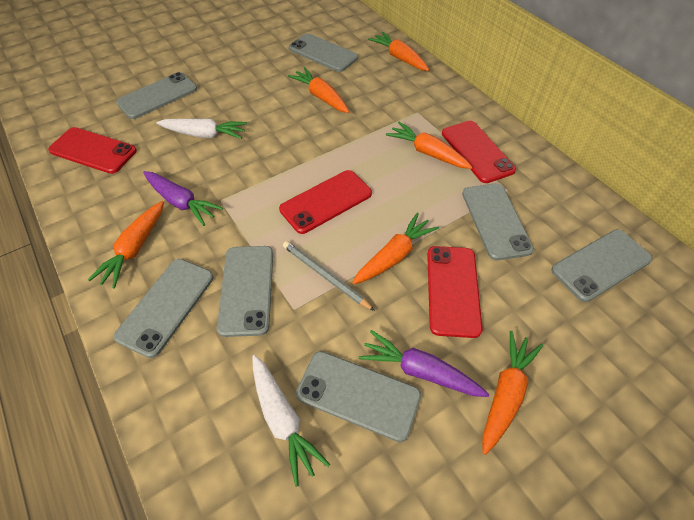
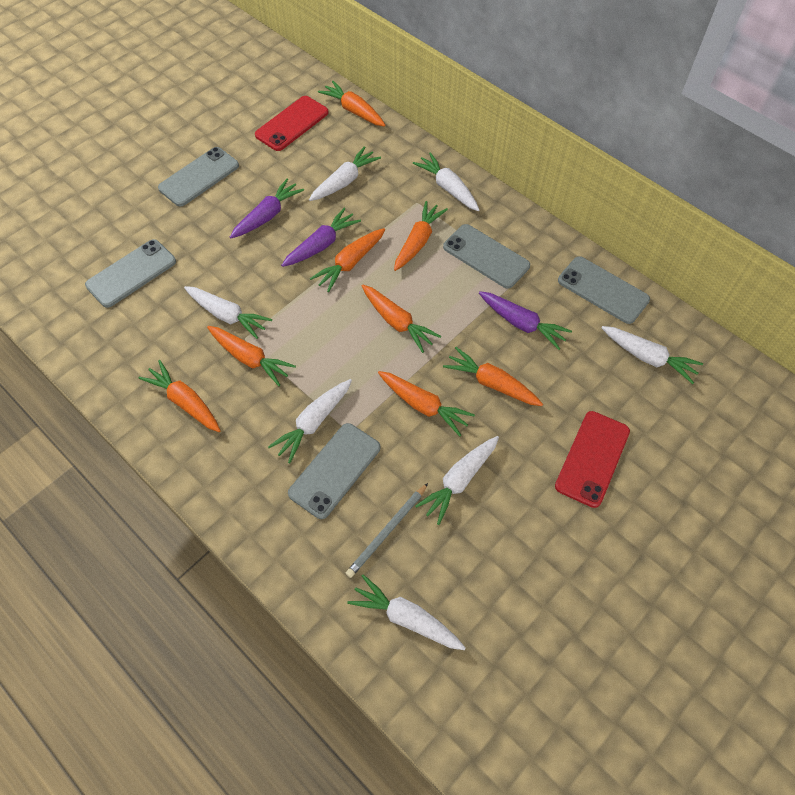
grey phone: [114,259,214,358] [116,72,197,119] [217,246,273,337] [289,33,358,72] [296,351,421,442] [462,184,534,260] [551,229,652,302] = 7 -> [85,239,176,308] [158,147,239,207] [288,423,380,519] [443,224,530,289] [558,256,650,324] = 5
orange carrot: [88,201,164,289] [288,67,349,113] [352,213,439,285] [368,32,429,71] [386,122,473,169] [482,331,543,455] = 6 -> [138,360,221,432] [207,326,296,386] [310,228,385,292] [318,81,386,127] [362,285,441,353] [378,371,475,436] [394,201,448,271] [443,347,543,406] = 8
purple carrot: [143,171,223,226] [359,330,489,397] = 2 -> [230,179,304,238] [281,208,361,267] [479,291,572,350] = 3
red phone: [48,127,137,174] [279,170,372,234] [427,246,483,338] [442,121,516,183] = 4 -> [255,96,329,151] [555,411,630,508] = 2
white carrot: [156,119,247,139] [252,355,330,487] = 2 -> [184,286,272,339] [268,379,352,463] [309,146,381,201] [347,574,466,650] [413,152,479,211] [415,436,499,525] [601,326,703,384] = 7

